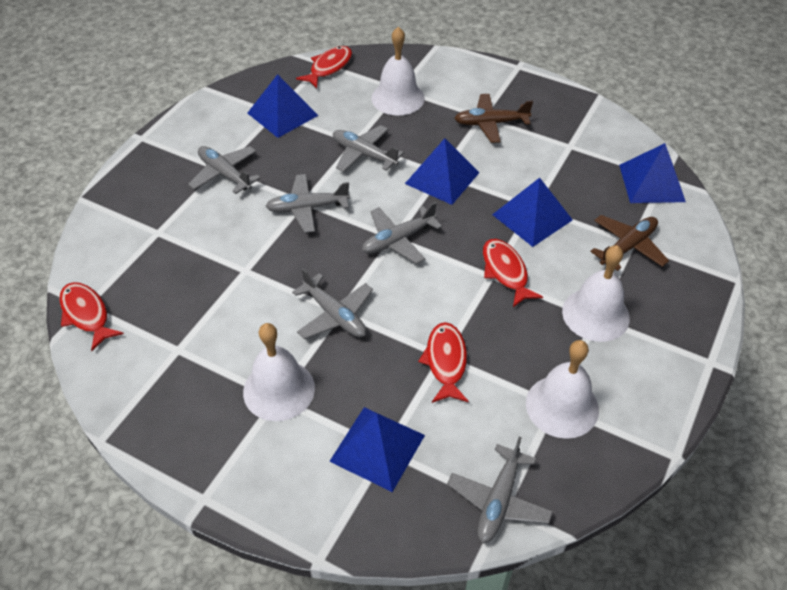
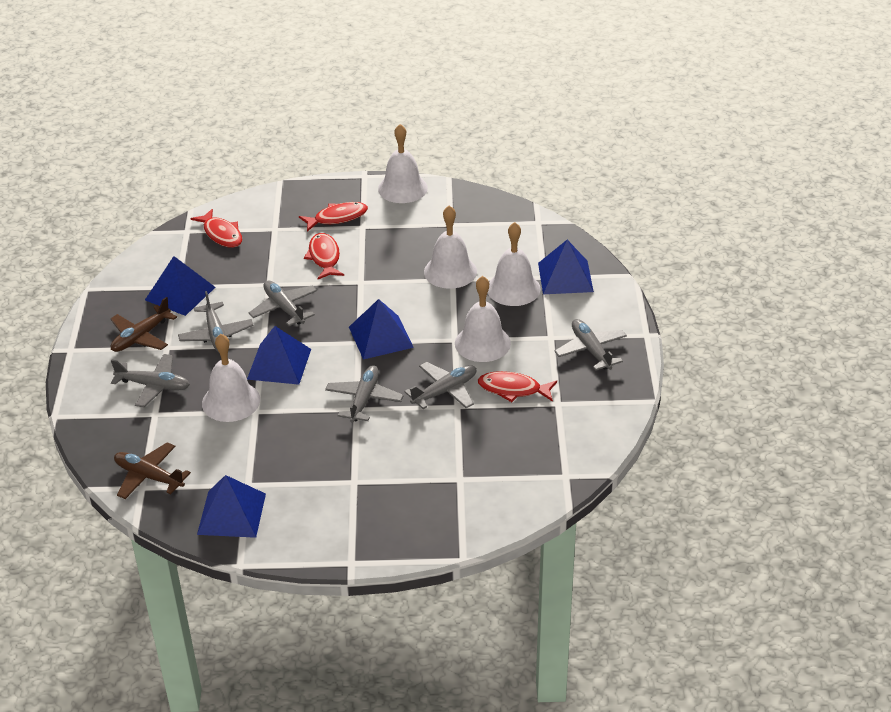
white bell: [243,323,315,421] [371,27,425,116] [526,340,599,439] [562,245,630,342] = 4 -> [202,334,260,422] [378,124,428,203] [424,205,477,289] [455,276,511,362] [488,222,541,306] = 5

